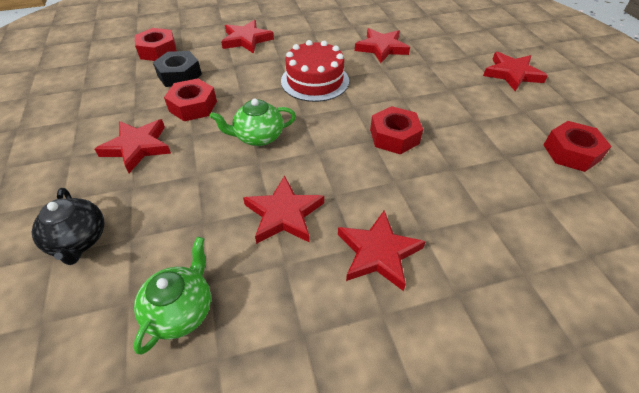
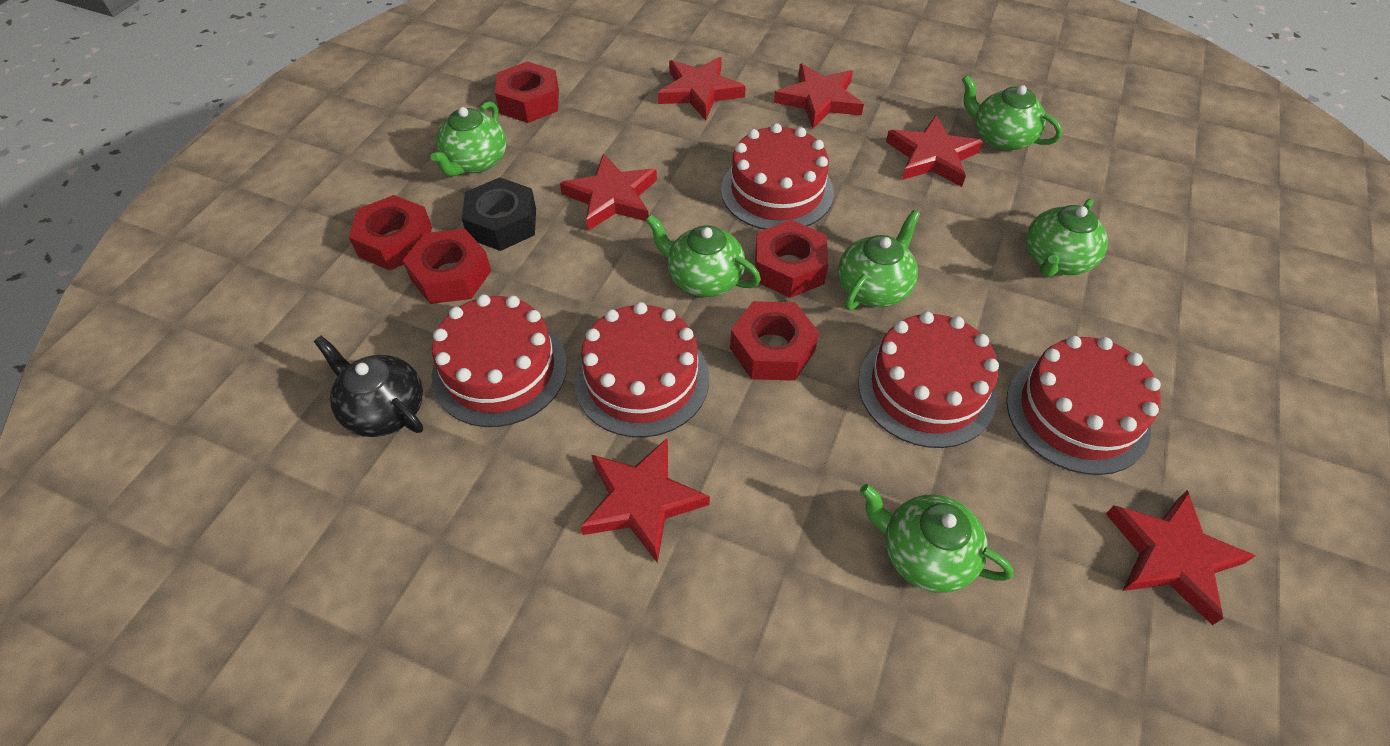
green teapot: [133,237,211,355] [209,99,296,146] = 2 -> [431,101,507,176] [646,214,761,297] [838,210,920,311] [860,484,1014,593] [962,75,1062,151] [1026,198,1108,277] = 6
red cake: [281,40,349,102] = 1 -> [432,294,567,427] [574,302,709,437] [721,123,834,230] [858,311,999,448] [1006,335,1161,475] = 5
red nut: [135,28,177,61] [164,78,217,121] [370,106,423,154] [544,121,612,172] = 4 -> [349,195,432,271] [402,229,491,304] [495,61,559,123] [730,301,819,381] [755,220,828,298] = 5

